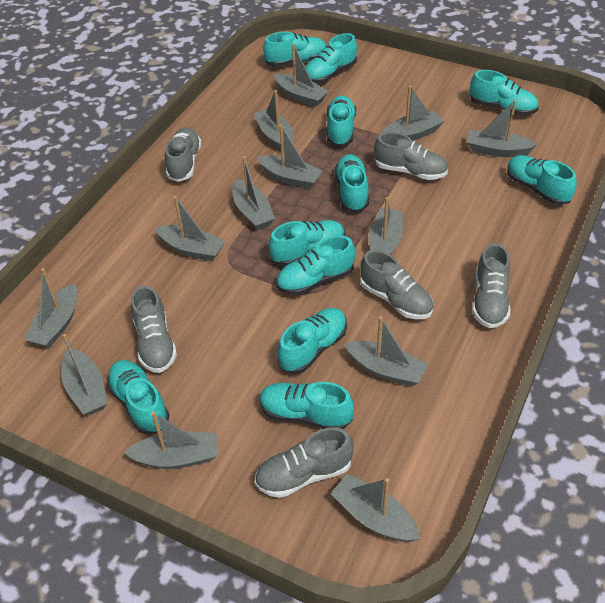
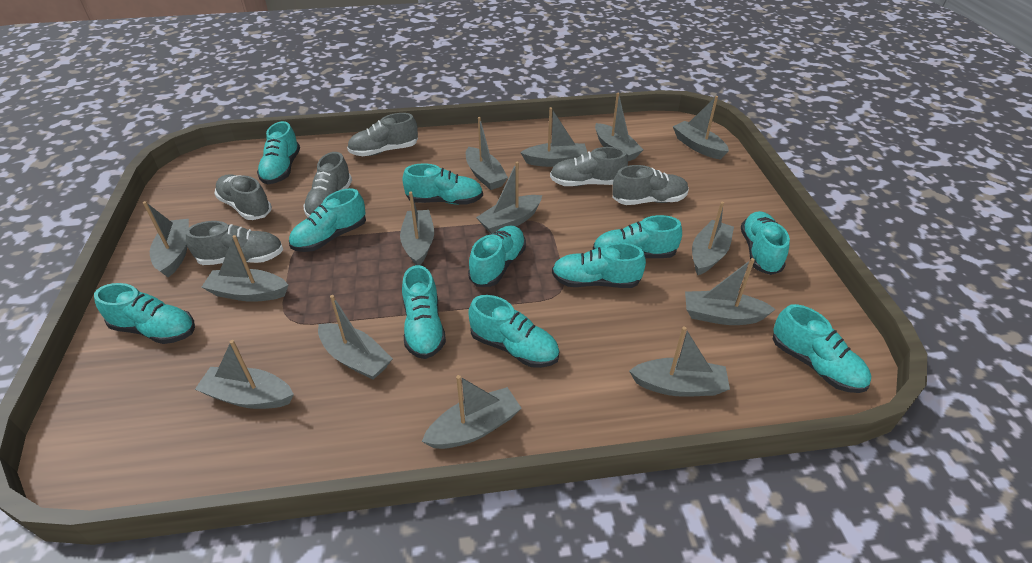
grey boat: [24,268,77,348] [61,334,108,415] [124,412,217,469] [156,196,226,261] [233,156,275,230] [254,90,294,150] [257,125,323,189] [274,44,329,107] [331,474,420,542] [344,316,428,386] [368,197,403,255] [381,86,444,141] [467,100,537,157] = 13 -> [143,201,189,277] [195,340,294,409] [202,235,288,302] [318,295,393,380] [400,192,434,265] [421,375,522,449] [466,117,508,190] [476,162,542,233] [520,107,588,167] [595,93,644,161] [629,327,730,397] [673,96,729,160] [685,258,776,325] [692,202,734,275] = 14

